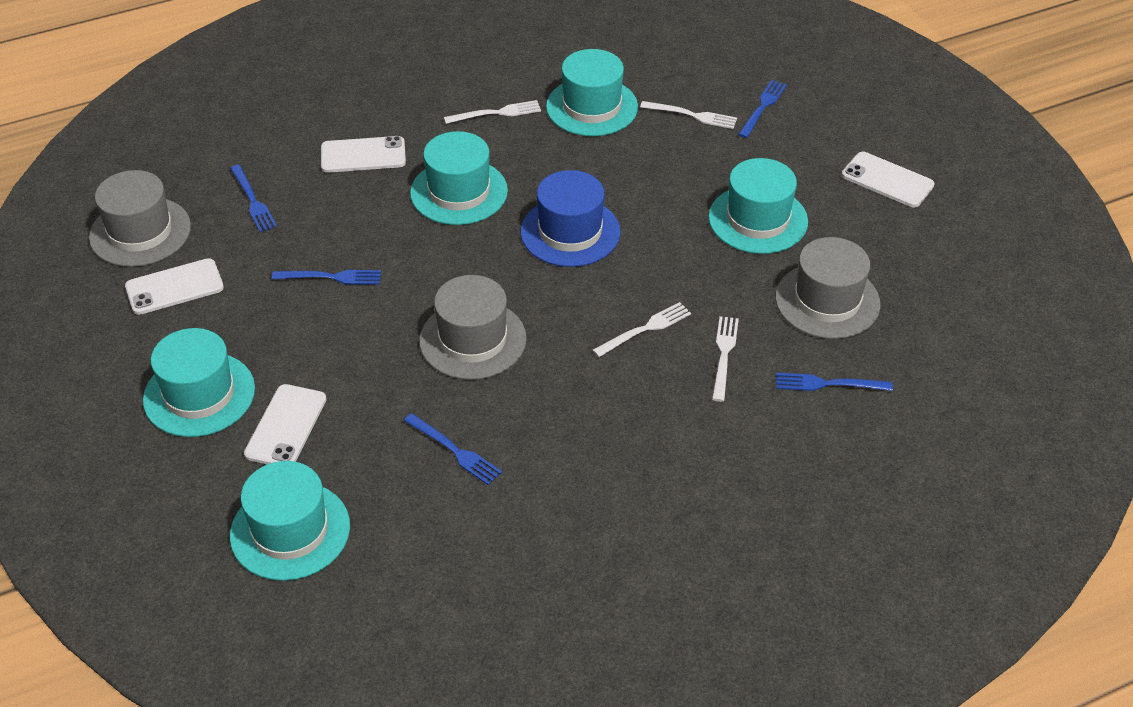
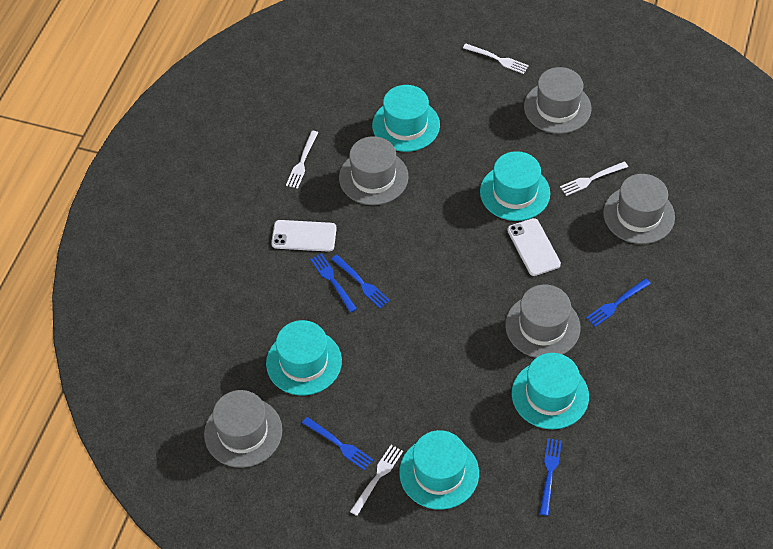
blue hat: [521,170,621,267] = 1 -> none = 0
grey hat: [89,170,191,267] [419,275,527,380] [775,237,881,339] = 3 -> [204,390,282,468] [339,136,408,205] [505,284,580,358] [524,67,591,134] [603,174,675,244] = 5
white phone: [125,258,224,315] [244,384,327,464] [321,136,406,173] [842,152,935,207] = 4 -> [271,220,337,252] [507,218,561,276] = 2

